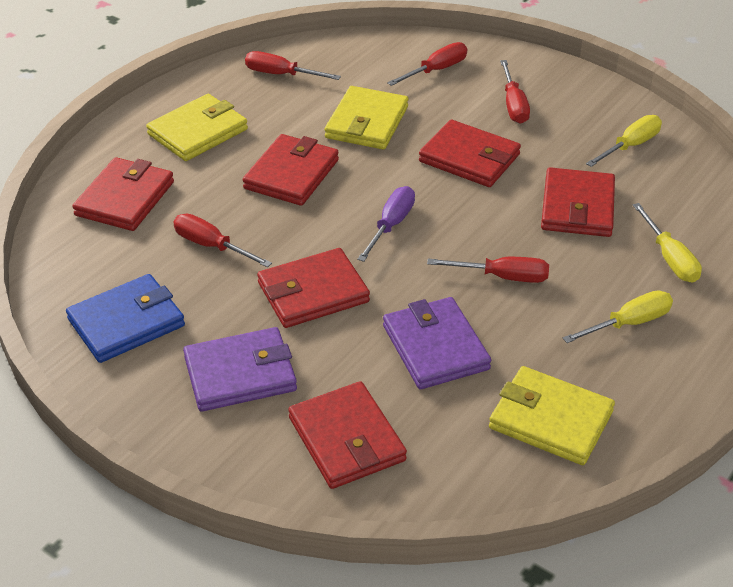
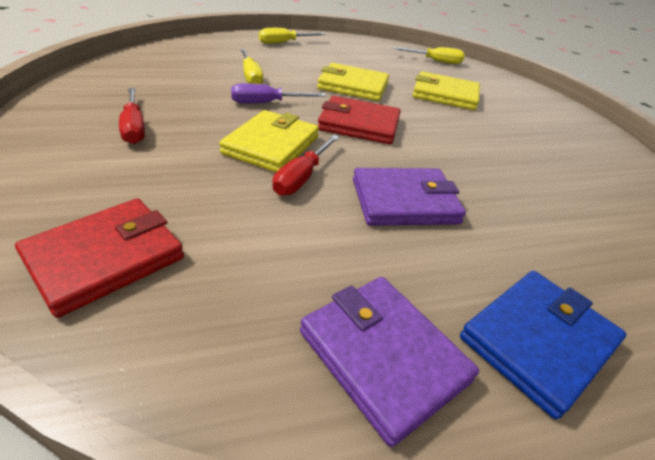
red screwdriver: [173,214,272,268] [245,51,341,80] [387,42,467,86] [427,257,549,283] [500,60,530,124] = 5 -> [119,88,145,144] [273,135,339,196] = 2
red wallet: [72,157,174,231] [243,134,339,206] [257,248,370,328] [288,381,407,489] [419,120,521,187] [541,167,615,237] = 6 -> [15,198,184,318] [318,96,401,144] = 2

